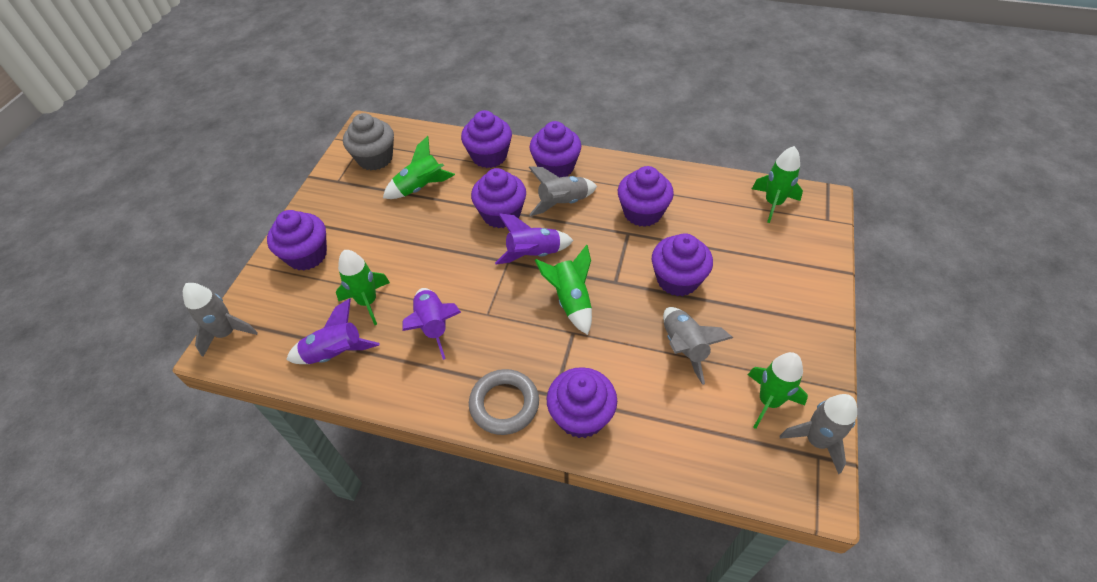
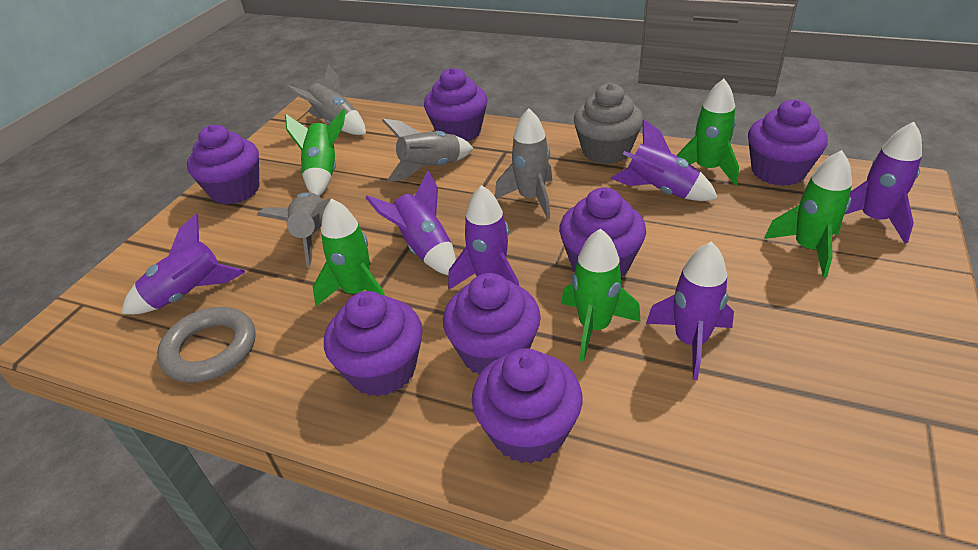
purple rocket: [286,299,380,364] [403,288,461,360] [495,213,574,264] = 3 -> [121,213,245,314] [366,171,456,275] [448,185,519,290] [611,119,718,201] [646,242,734,380] [845,122,922,244] = 6

